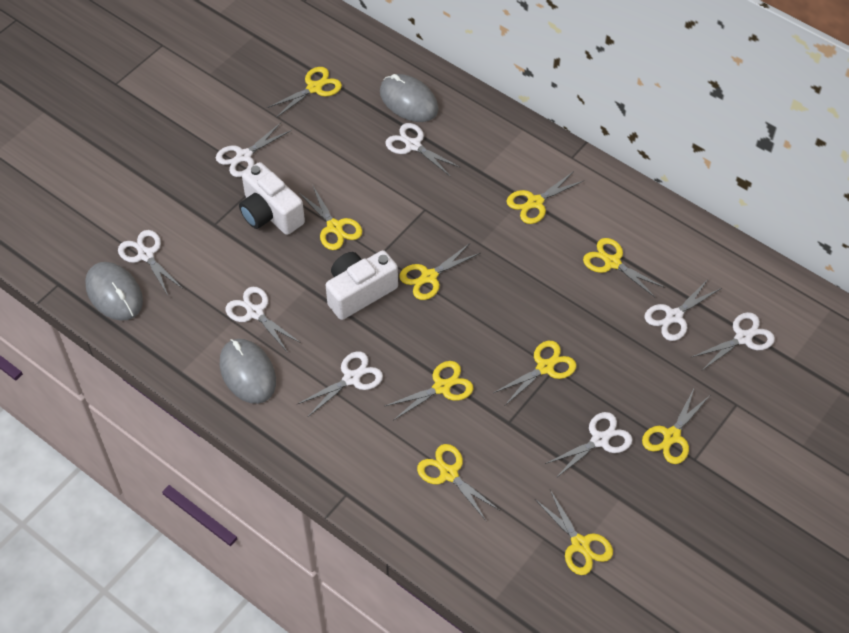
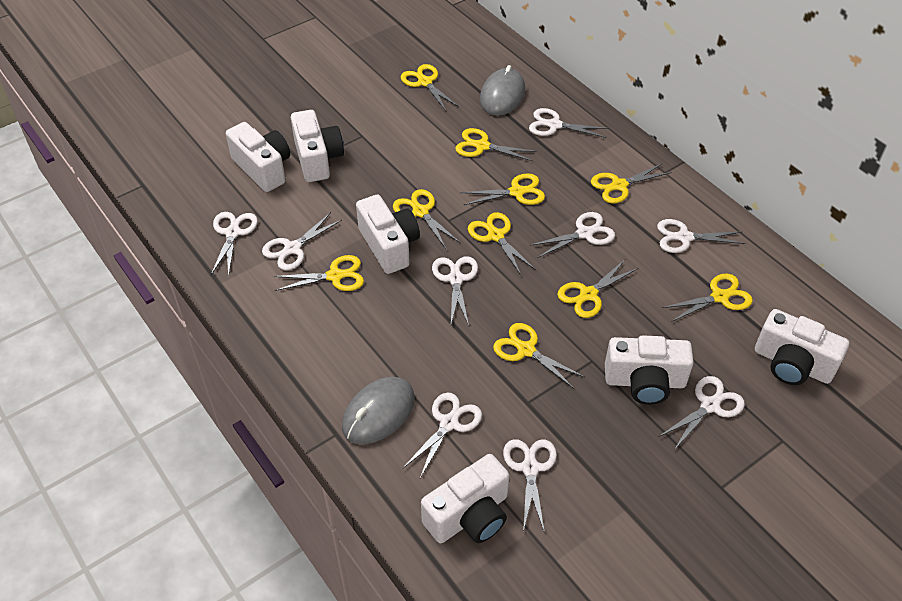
grey mouse: [85,262,143,321] [220,339,276,404] [380,74,438,122] = 3 -> [342,377,415,445] [480,65,525,116] = 2
white camera: [239,162,305,235] [326,250,398,320] = 2 -> [226,122,290,192] [291,110,344,182] [356,195,420,274] [421,454,510,543] [605,335,694,405] [755,309,849,385] = 6
white scissors: [118,230,183,295] [216,123,291,177] [226,287,301,353] [298,351,383,417] [385,123,461,177] [545,412,633,478] [644,278,721,341] [692,312,775,371] = 8 -> [211,212,258,277] [262,212,342,271] [403,393,482,478] [432,256,478,326] [503,439,557,533] [529,108,609,138] [529,212,615,258] [657,219,746,253] [660,376,745,450] = 9

